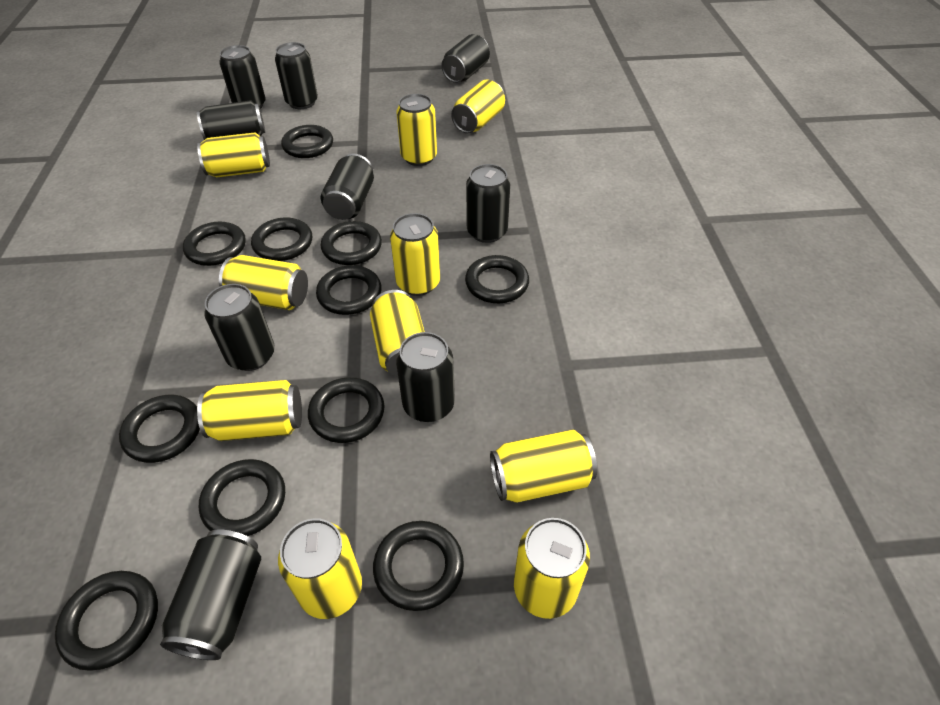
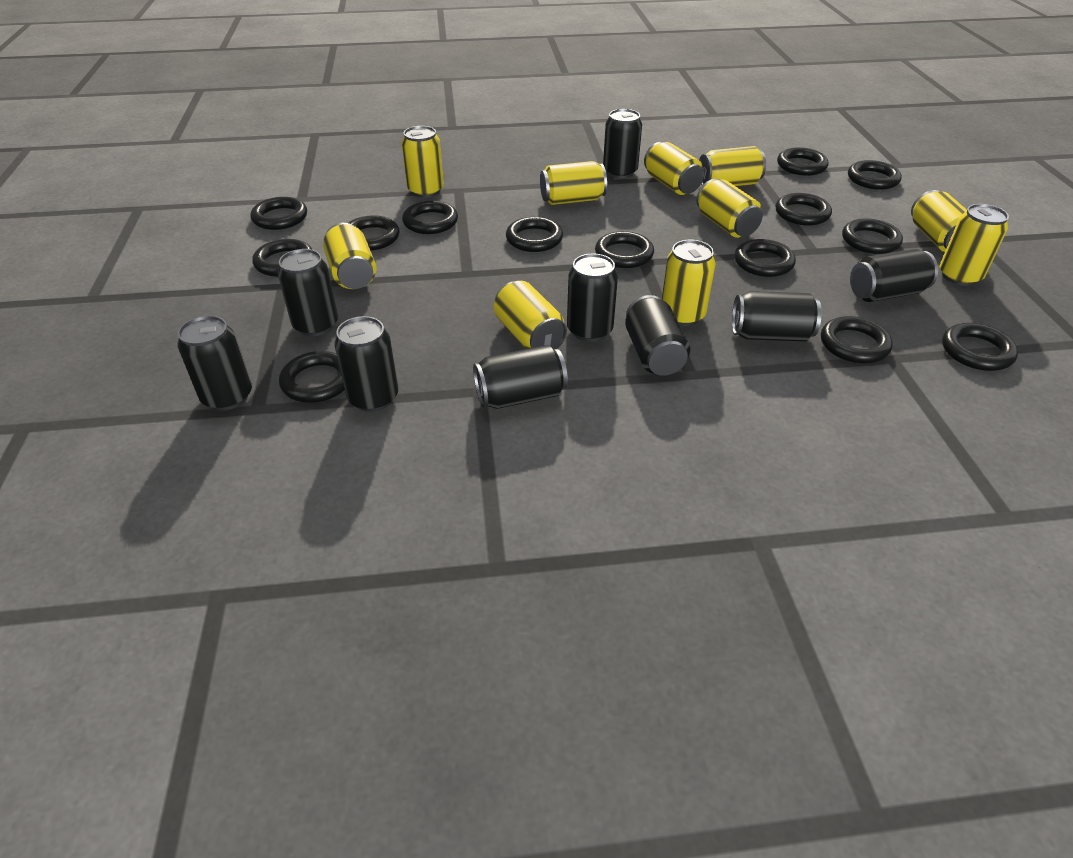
black ring: [55,571,158,671] [119,395,200,463] [183,222,246,266] [199,459,285,536] [251,218,312,261] [281,125,333,158] [308,377,385,443] [316,265,382,315] [321,221,382,265] [373,521,464,611] [465,255,529,303] = 11 -> [250,197,307,230] [252,239,312,277] [279,351,345,403] [349,215,400,251] [402,201,458,234] [506,217,563,252] [595,231,654,268] [734,239,796,277] [776,193,832,226] [777,147,828,176] [821,316,893,363] [842,218,903,254] [848,160,902,190] [942,323,1018,371] = 14

